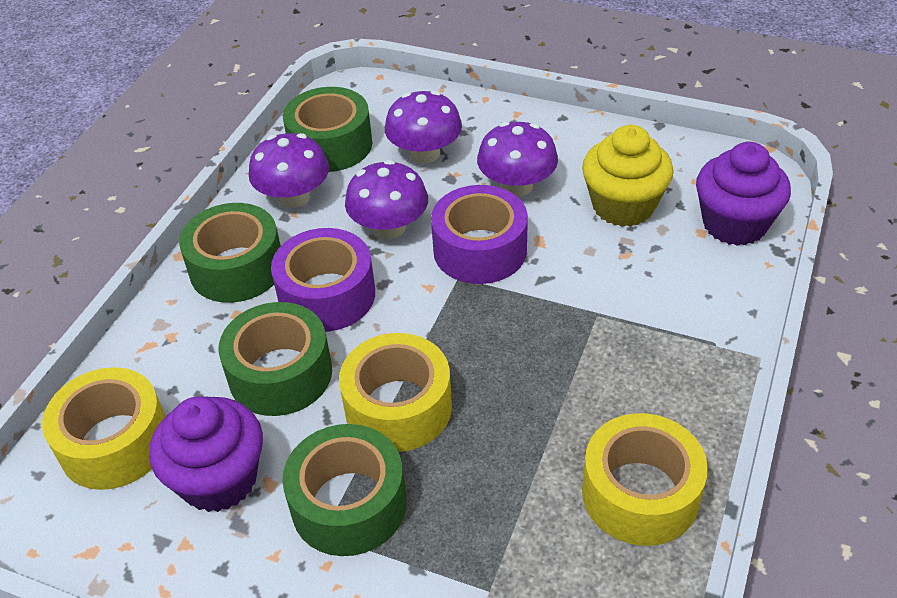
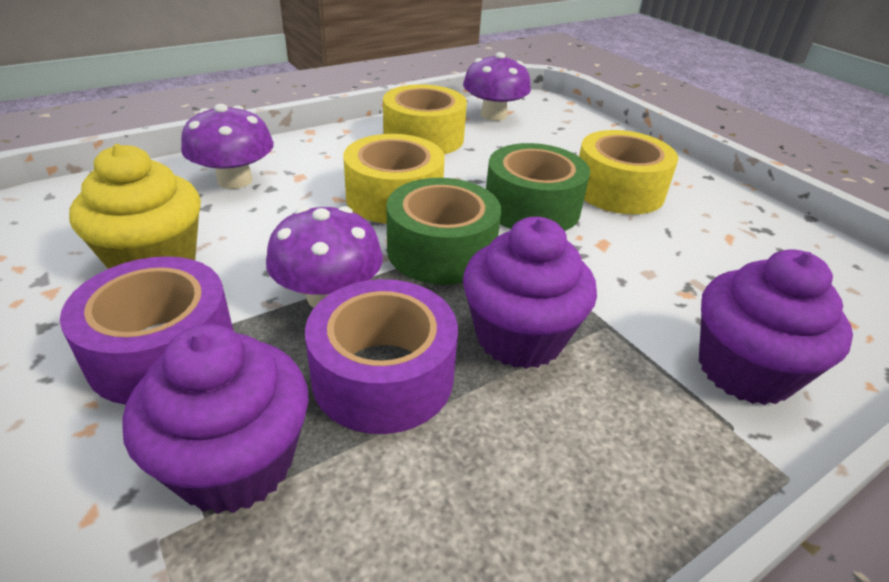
green tape: [179,203,281,303] [219,302,332,416] [282,424,407,556] [283,87,372,172] = 4 -> [387,178,501,285] [486,143,590,231] = 2
purple cupcake: [149,396,263,512] [696,142,791,246] = 2 -> [122,324,309,514] [463,217,597,369] [699,249,853,405] = 3
purple mushroom: [249,133,329,208] [345,160,428,239] [385,90,462,163] [477,122,558,197] = 4 -> [181,104,274,189] [266,206,383,308] [463,52,531,121] = 3

